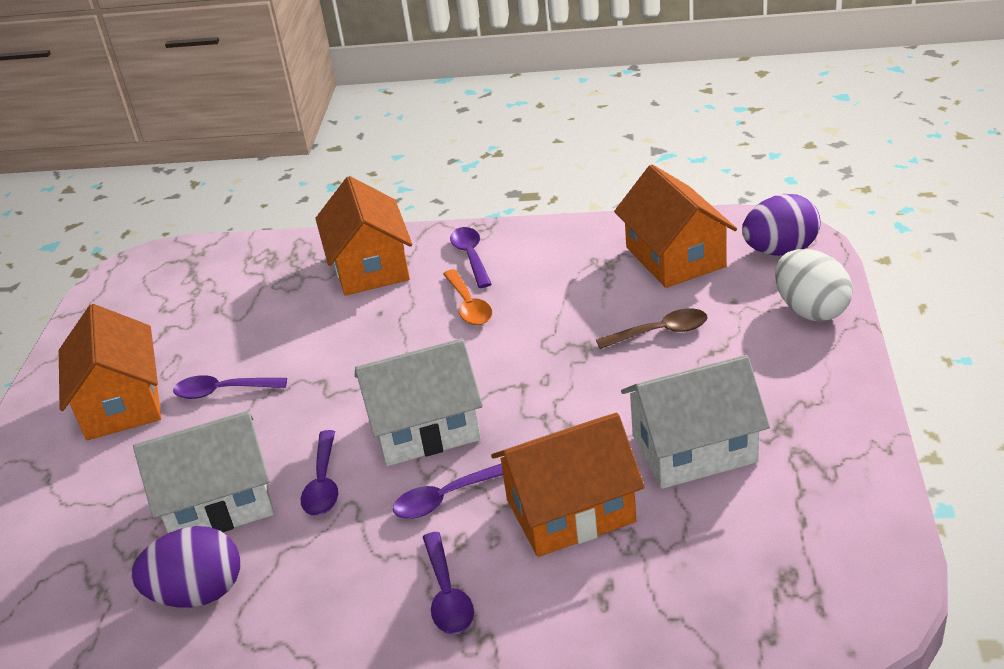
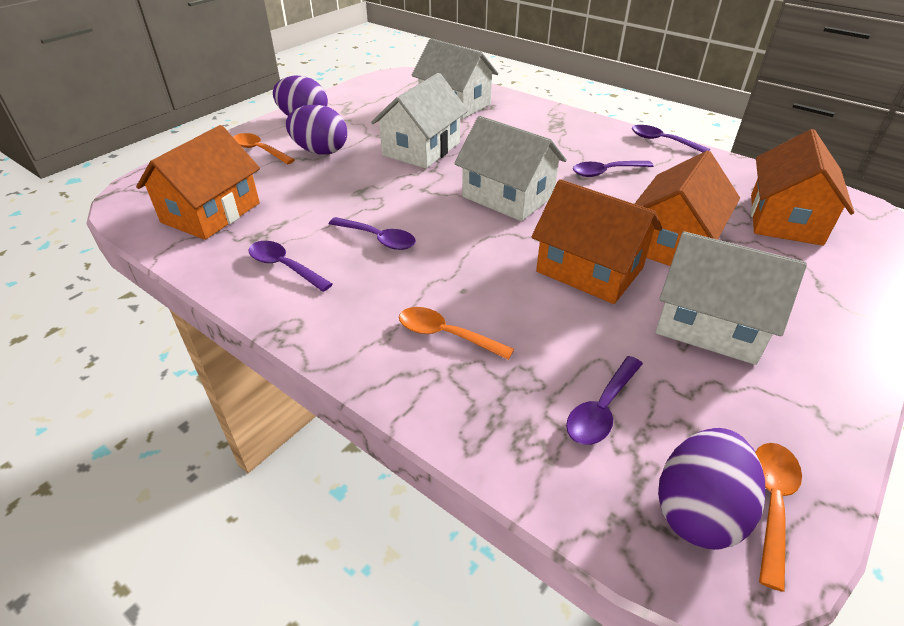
brown spoon: [596,308,708,349] = 1 -> none = 0
orange spoon: [443,269,492,325] = 1 -> [233,133,295,164] [399,307,514,360] [755,443,802,592] = 3
purple egg: [132,526,240,607] [742,194,821,256] = 2 -> [273,75,328,116] [286,105,347,155] [658,428,765,550] = 3
white egg: [775,249,853,321] = 1 -> none = 0
white house: [133,411,274,533] [355,338,483,466] [621,355,770,489] = 3 -> [371,73,468,169] [412,38,498,119] [454,116,567,221] [655,231,807,365] = 4

